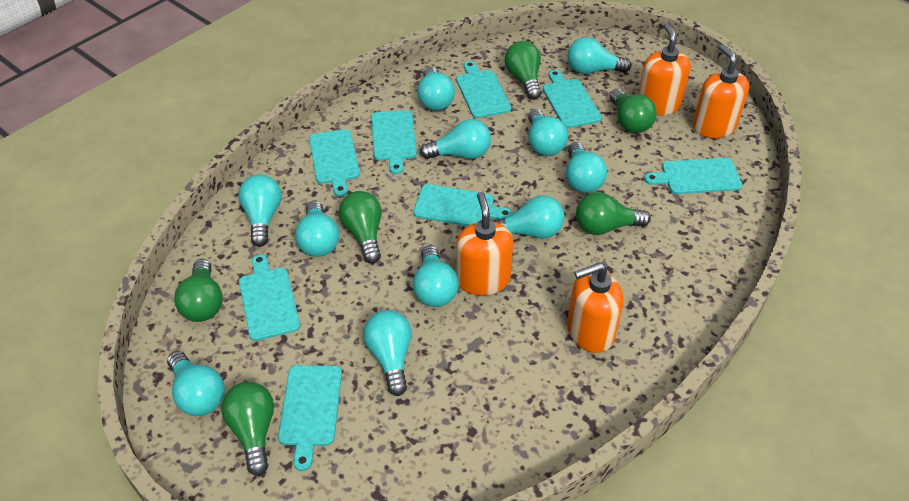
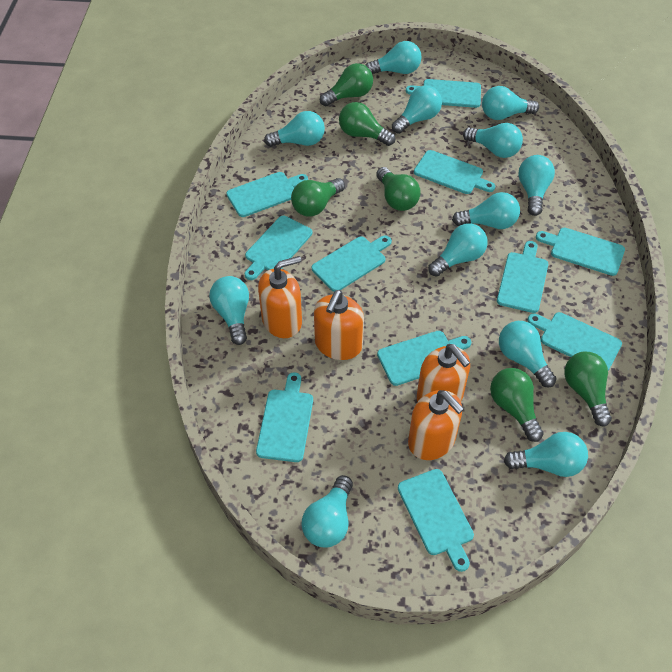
turquoise cutting board: [239,254,300,341] [278,365,342,471] [309,129,360,196] [371,110,417,174] [413,184,513,226] [456,61,511,118] [542,70,602,128] [644,158,742,194] = 8 -> [226,172,308,217] [245,216,312,280] [256,372,313,462] [312,235,392,292] [377,331,471,386] [398,469,474,572] [406,79,481,108] [414,150,495,194] [497,241,548,313] [527,312,622,371] [536,228,625,276] = 11
turquoise light bulb: [167,351,225,416] [238,174,282,247] [295,200,339,257] [363,310,412,396] [413,245,459,307] [417,67,455,111] [420,119,491,159] [492,195,565,239] [528,109,568,156] [566,142,607,193] [567,37,631,74] = 11 -> [209,276,249,345] [264,111,325,147] [302,475,353,547] [365,41,422,74] [392,86,442,134] [428,223,488,277] [452,192,520,229] [463,123,523,158] [482,86,539,120] [499,321,557,387] [504,432,588,477] [518,155,555,216] = 12

